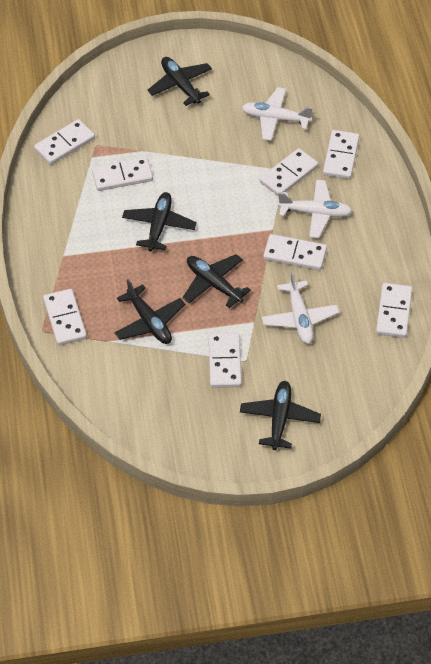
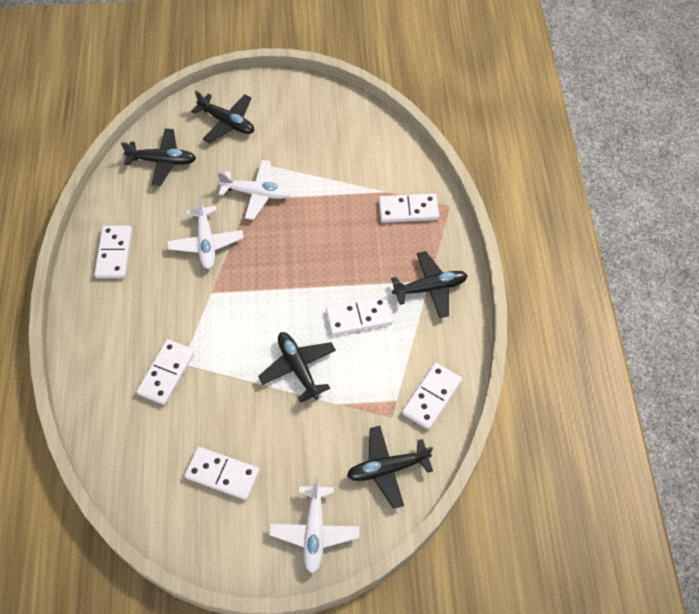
white domino: [34,119,95,165] [43,289,87,345] [92,157,153,191] [209,333,242,388] [260,148,318,196] [263,234,327,270] [323,130,359,179] [376,283,412,338] = 8 -> [94,225,132,278] [137,339,195,405] [184,447,260,500] [326,296,393,336] [379,194,439,223] [402,363,462,430] = 6

